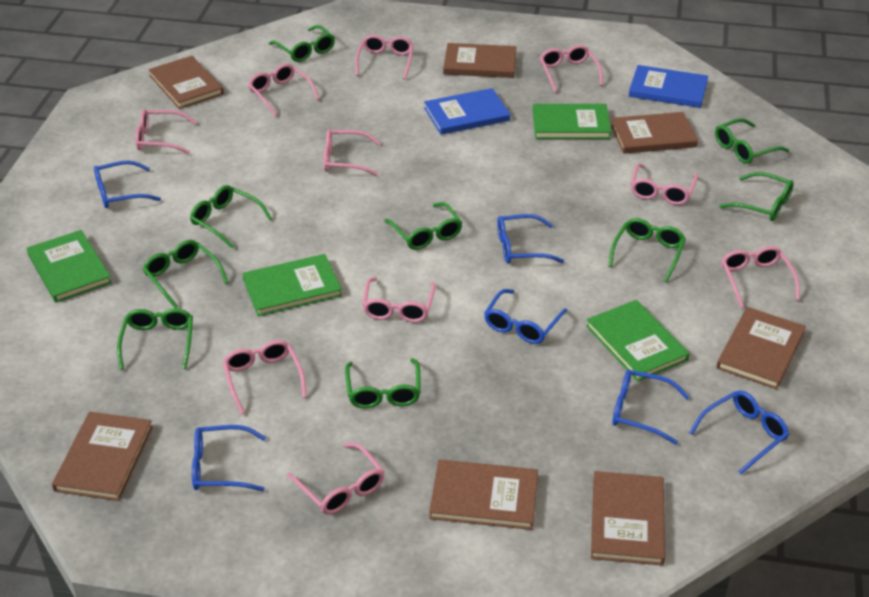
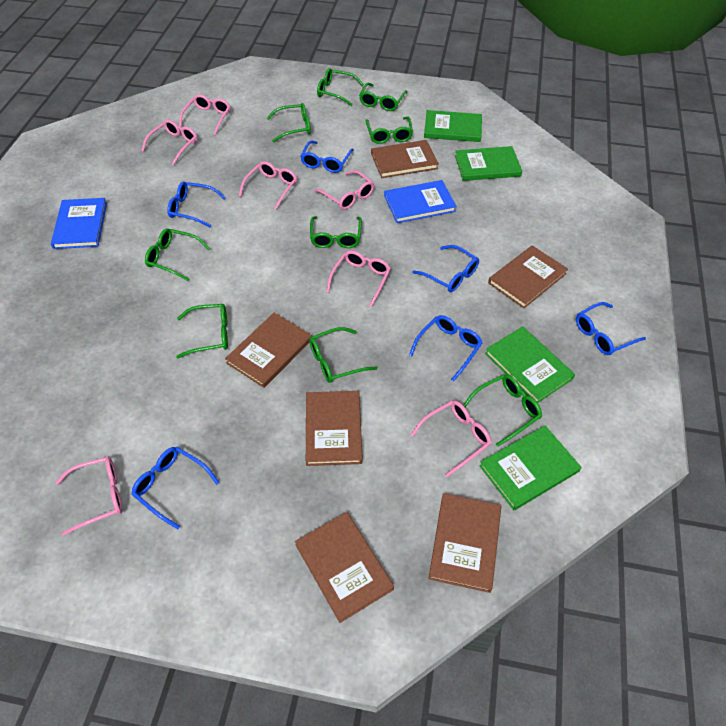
brown book: [52,412,153,501] [148,56,224,109] [429,459,538,530] [443,43,516,78] [591,471,665,566] [611,112,698,154] [716,307,806,389] = 7 -> [225,313,312,388] [295,512,394,623] [306,391,363,466] [371,140,439,178] [428,493,501,593] [488,245,568,308] = 6
pink glasses: [135,109,197,154] [223,340,307,414] [248,63,319,116] [287,442,385,514] [323,129,381,176] [355,35,414,79] [362,277,436,322] [539,45,603,92] [631,163,698,205] [721,246,800,308] = 10 -> [55,457,122,536] [141,120,198,165] [179,94,231,135] [239,161,297,210] [314,170,374,210] [326,250,391,307] [411,401,492,477] = 7

